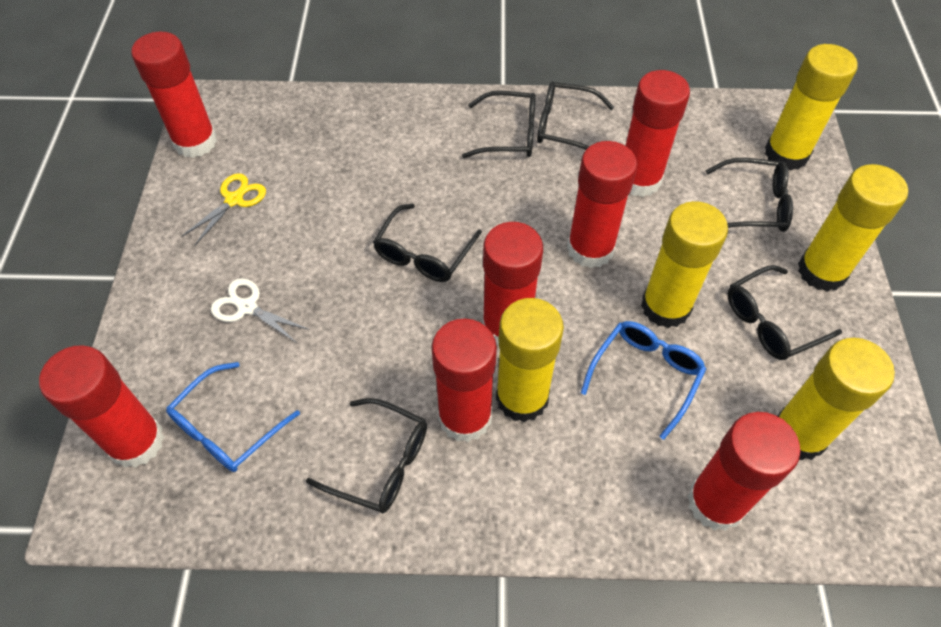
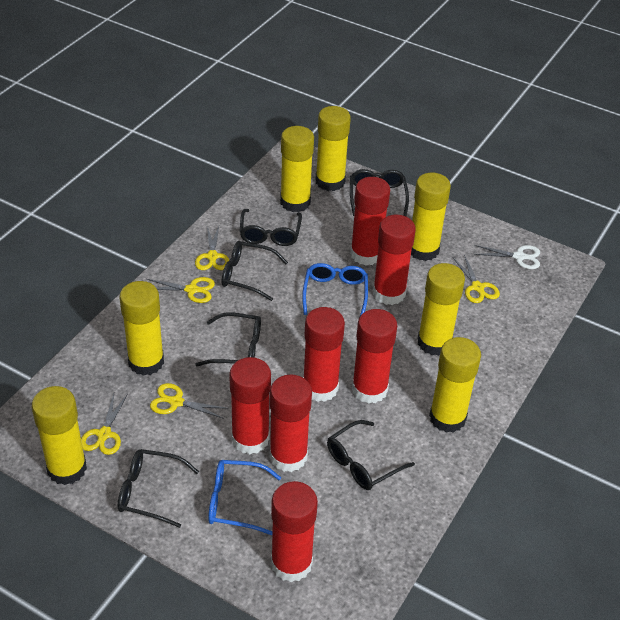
yellow glue stick: [496,298,564,422] [641,201,728,328] [765,44,858,171] [778,338,895,460] [798,164,908,292] = 5 -> [32,386,87,485] [120,281,164,376] [280,126,314,212] [316,106,351,191] [411,173,451,261] [418,263,465,356] [429,337,481,433] = 7
yellow scissors: [181,173,266,245] = 1 -> [81,394,128,455] [147,277,215,303] [150,383,229,419] [195,226,229,270] [453,255,500,303] = 5

